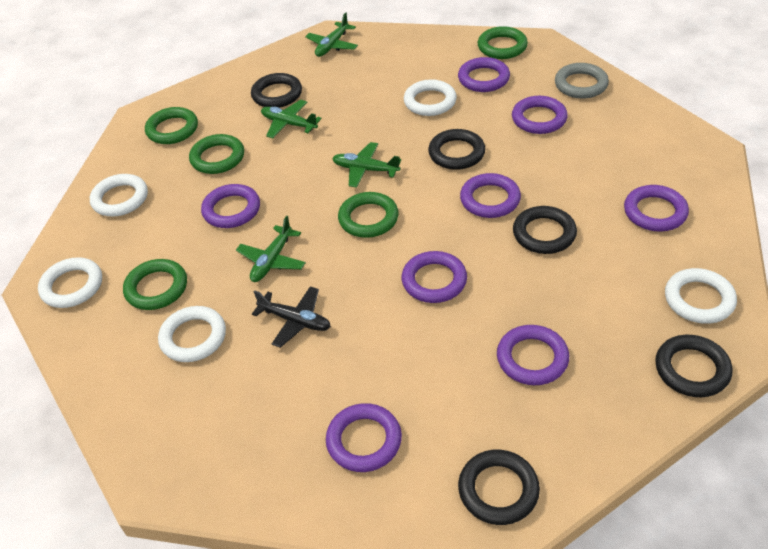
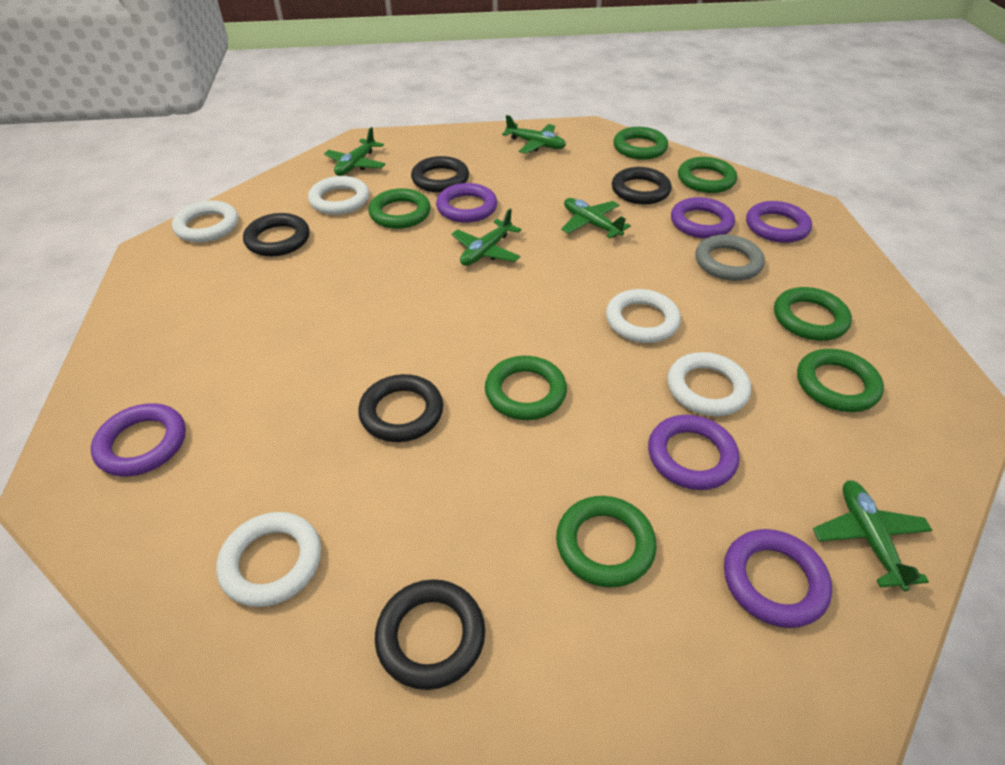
black plane: [252,286,331,348] = 1 -> none = 0
green plane: [236,216,306,282] [261,100,322,138] [305,12,358,57] [332,142,401,188] = 4 -> [324,127,386,176] [452,209,521,266] [502,115,566,154] [561,198,631,238] [813,480,933,591] = 5
green ring: [123,259,187,310] [145,107,198,144] [189,134,244,174] [338,192,399,238] [478,26,528,59] = 5 -> [368,188,431,229] [485,356,567,420] [556,496,656,587] [613,127,668,160] [678,157,737,193] [774,287,852,341] [797,349,884,412] = 7
purple ring: [201,184,260,228] [326,403,402,472] [402,251,467,303] [458,57,510,92] [460,173,521,218] [497,325,569,385] [512,96,568,134] [624,185,689,231] = 8 -> [91,403,186,477] [436,183,497,223] [648,415,739,490] [671,197,735,239] [724,529,832,628] [746,201,812,243] = 6

